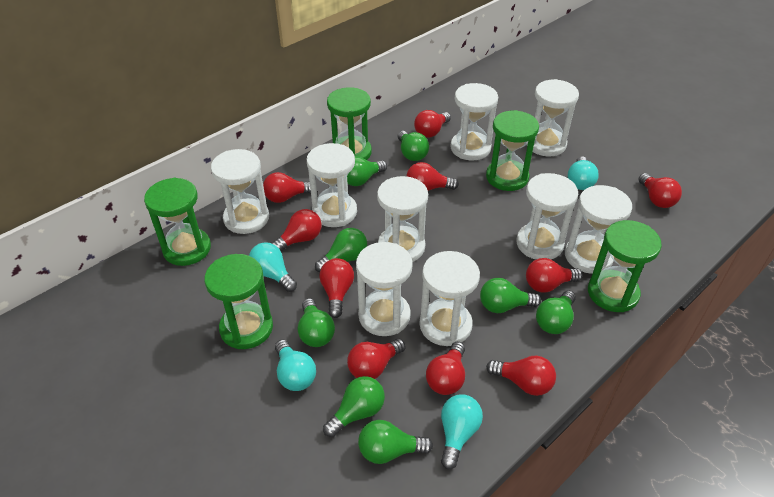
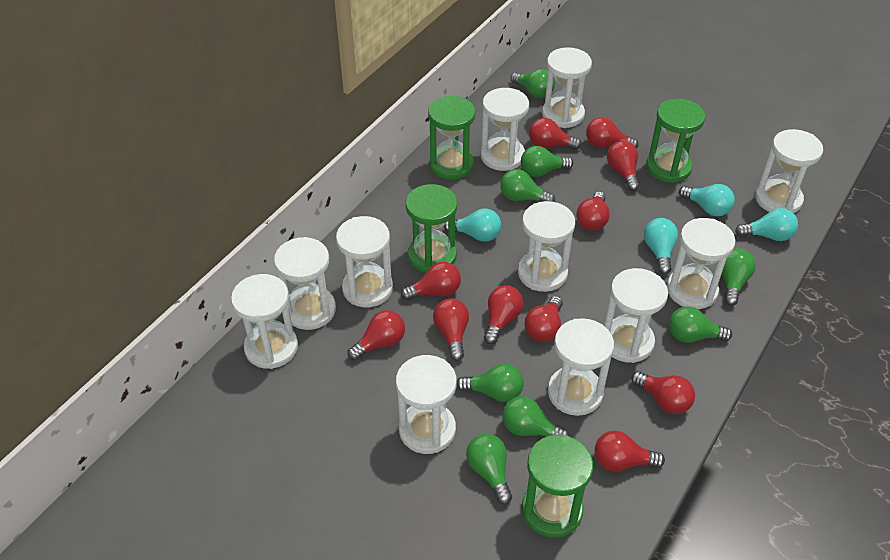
green hourglass: [144,178,211,266] [204,254,273,349] [327,87,372,160] [486,110,539,191] [588,220,662,312] = 5 -> [406,184,457,273] [428,96,475,180] [522,435,593,538] [646,99,705,183] = 4
red light bulb: [263,172,311,203] [272,209,322,251] [319,258,354,318] [347,339,406,379] [406,162,459,191] [414,110,451,138] [426,342,465,395] [486,356,556,396] [526,258,583,293] [638,173,682,208] = 10 -> [347,310,405,361] [401,262,461,300] [433,299,469,361] [484,285,523,344] [525,296,563,342] [529,118,581,150] [576,192,610,231] [586,117,639,148] [595,430,665,472] [607,141,640,191] [631,371,695,414] = 11
white hourglass: [211,149,269,234] [307,143,357,227] [356,242,413,336] [377,176,428,262] [419,251,480,346] [450,83,498,160] [516,173,578,260] [527,79,579,156] [565,185,632,274] = 9 -> [231,274,298,369] [274,237,336,330] [336,216,393,307] [396,355,457,454] [481,88,529,171] [518,201,575,292] [542,47,592,128] [548,318,614,416] [604,268,668,363] [667,218,735,309] [755,129,823,213] = 11

